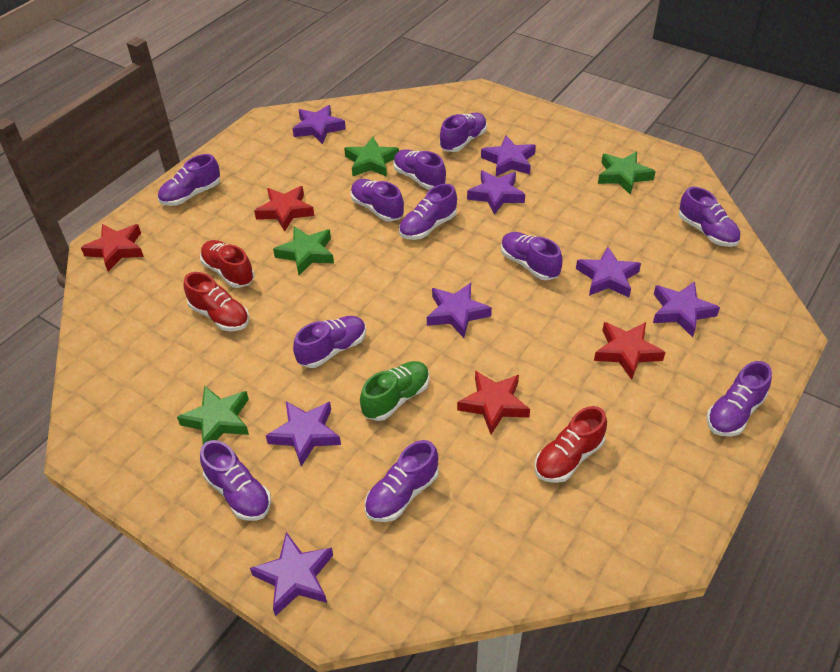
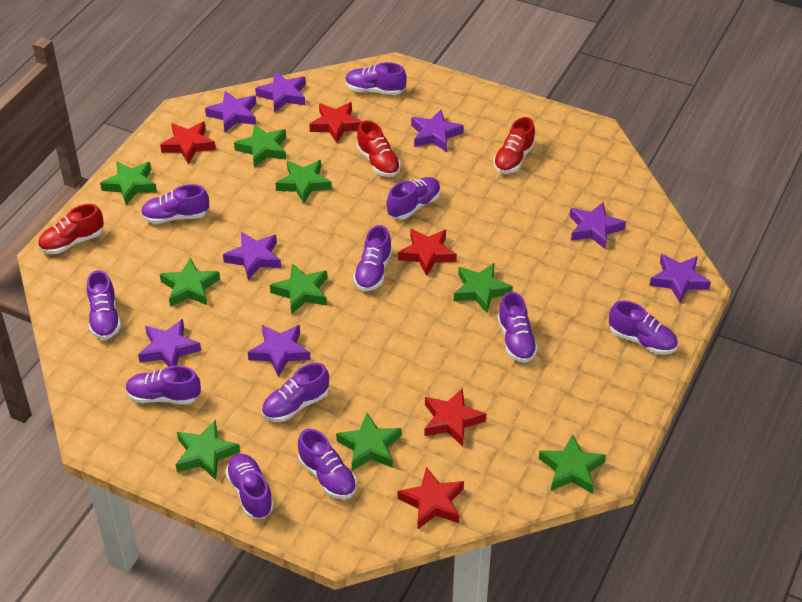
green shoe: [360,361,429,421] = 1 -> none = 0
green star: [177,386,249,444] [273,226,334,275] [344,137,399,177] [598,152,656,195] = 4 -> [100,161,157,205] [160,258,220,307] [176,420,240,480] [234,124,286,168] [270,263,327,314] [275,160,332,204] [336,413,402,471] [454,263,513,313] [539,434,606,494] = 9
red star: [81,224,144,271] [254,186,314,232] [457,371,530,434] [594,322,666,380] = 4 -> [160,122,216,164] [309,102,362,143] [398,229,457,276] [398,467,464,529] [424,388,486,447] = 5

